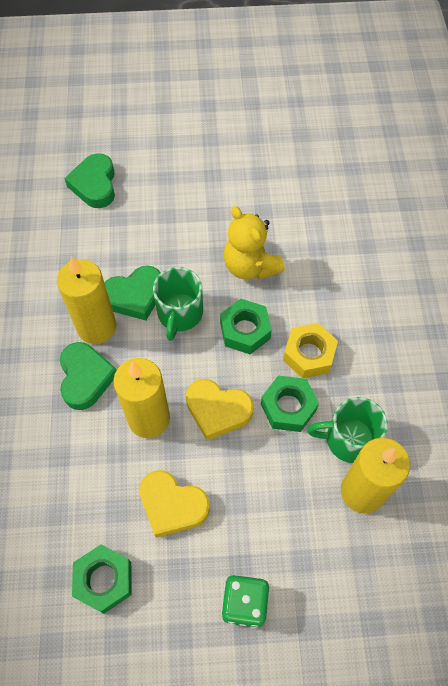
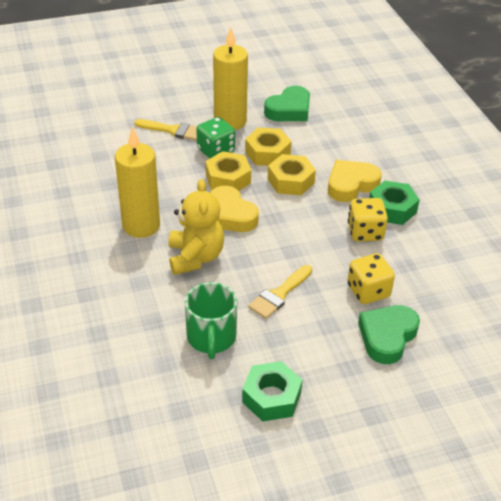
green heart: [60,342,117,410] [64,153,115,208] [104,266,161,320] = 3 -> [264,86,310,121] [358,305,420,364] = 2
green mug: [153,267,203,341] [307,397,388,463] = 2 -> [185,282,237,359] = 1
green nut: [72,545,132,614] [220,299,272,355] [261,376,319,432] = 3 -> [242,361,303,422] [369,181,420,225] = 2
yellow brush: none = 0 -> [134,119,197,141] [248,265,312,319] = 2
yellow candle: [57,256,116,344] [113,358,170,438] [341,438,410,514] = 3 -> [115,126,160,238] [213,27,248,130] = 2
yellow dice: none = 0 -> [347,253,395,304] [348,198,388,242] = 2
yellow nut: [283,323,338,378] = 1 -> [205,151,251,191] [245,128,292,166] [268,154,316,195] = 3

